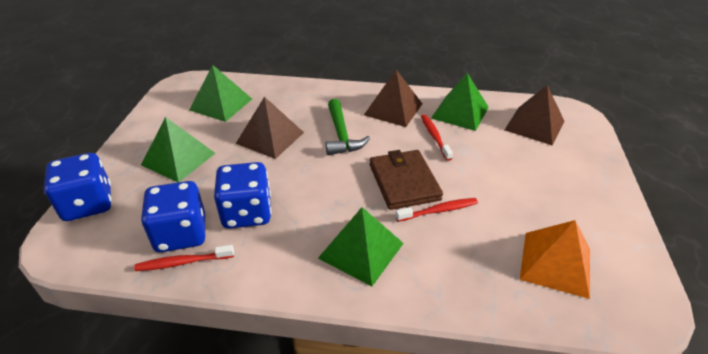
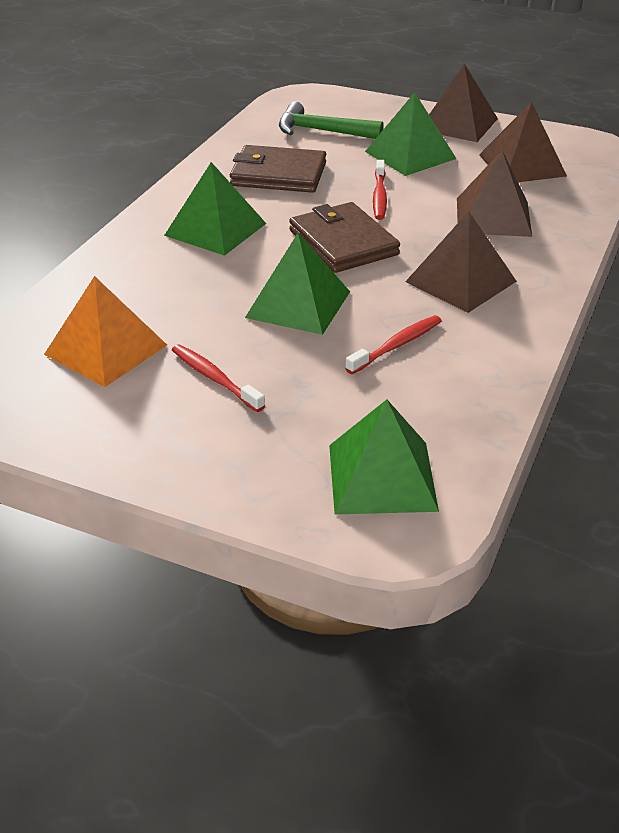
blue dice: [44,153,112,221] [141,181,205,252] [214,162,271,229] = 3 -> none = 0
brown pyramid: [236,97,304,159] [364,70,422,127] [505,85,564,145] = 3 -> [405,211,517,313] [429,64,498,142] [457,151,532,237] [479,102,567,182] = 4
brown wallet: [370,150,443,210] = 1 -> [230,145,326,193] [289,202,400,273] = 2

